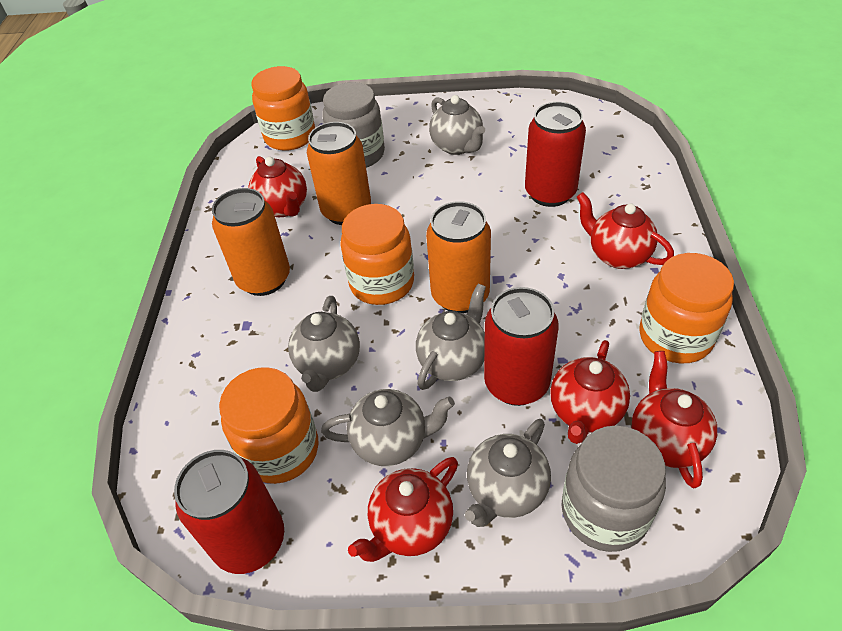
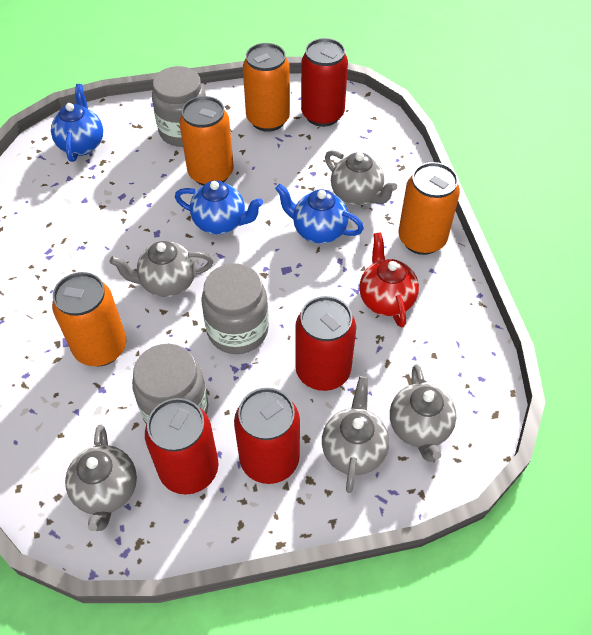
blue teapot: none = 0 -> [51,84,103,162] [175,180,263,235] [275,184,364,244] = 3
grey jar: [322,82,385,168] [561,426,666,552] = 2 -> [132,344,208,425] [152,66,206,147] [201,264,269,354] = 3
orange can: [212,188,290,296] [307,122,371,225] [426,201,491,313] = 3 -> [52,272,126,366] [179,96,234,186] [243,43,290,132] [398,162,460,255] = 4
orange jar: [219,367,318,484] [252,66,315,151] [340,204,414,305] [640,253,734,363] = 4 -> none = 0
red can: [174,450,284,574] [484,287,559,406] [525,102,586,207] = 3 -> [145,398,219,495] [234,388,300,484] [295,296,356,391] [301,38,348,127] = 4
red teapot: [248,156,307,217] [348,457,458,562] [550,340,630,444] [577,192,674,269] [632,351,717,488] = 5 -> [359,232,419,328] = 1

